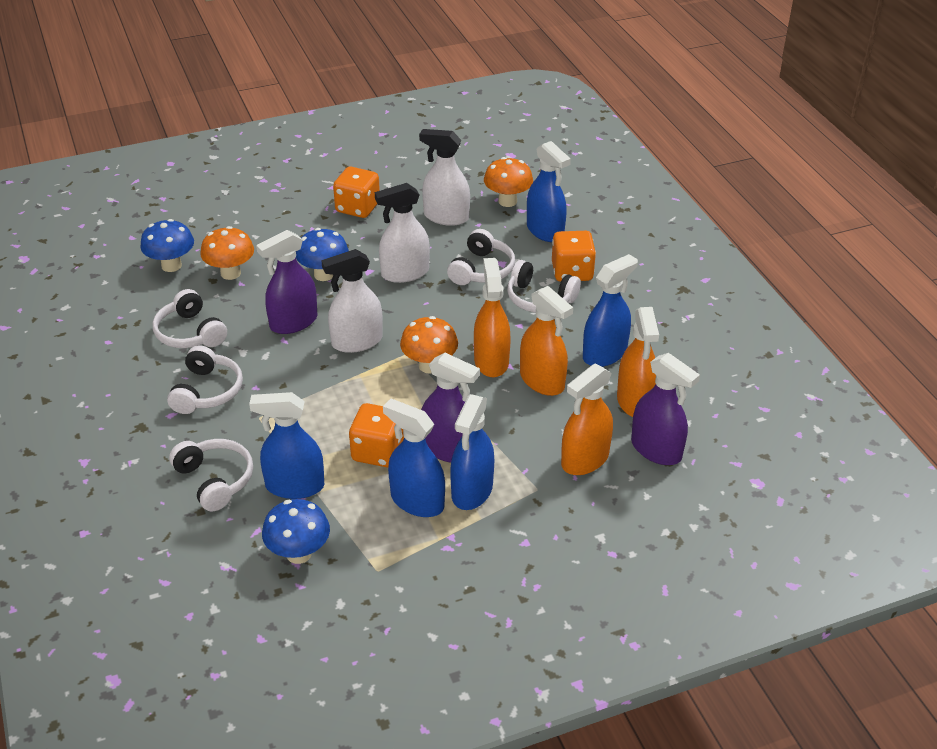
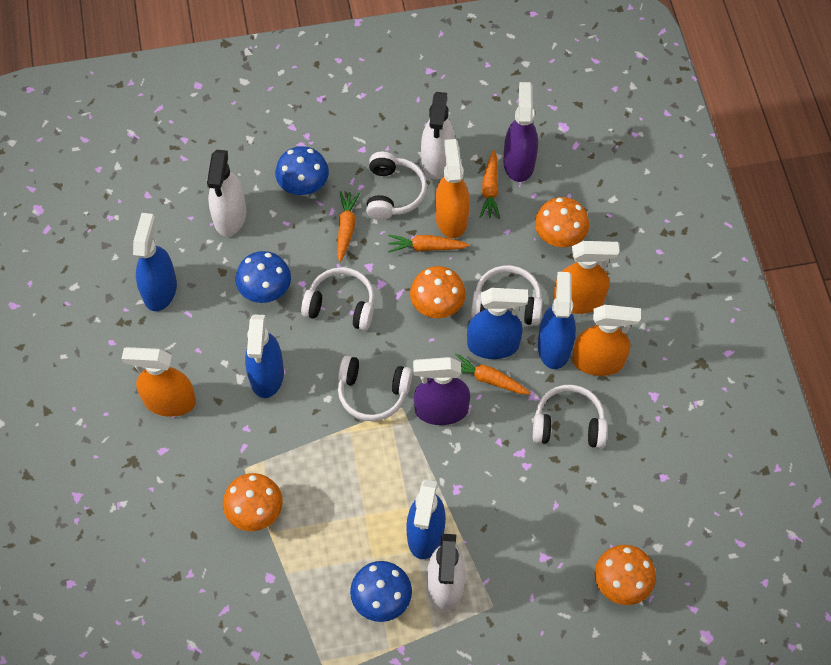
orange carrot: none = 0 -> [337,191,360,262] [388,235,470,253] [455,353,531,394] [480,150,500,219] = 4
orange dice: [333,167,380,218] [349,403,404,467] [552,231,596,282] = 3 -> none = 0
orange mushroom: [200,226,254,280] [400,316,458,373] [484,157,533,207] = 3 -> [223,473,283,531] [410,266,466,318] [535,197,589,247] [595,545,656,605] = 4
purple spray bottle: [256,230,318,334] [421,353,480,463] [631,353,700,465] = 3 -> [413,357,470,425] [503,82,538,182] = 2

